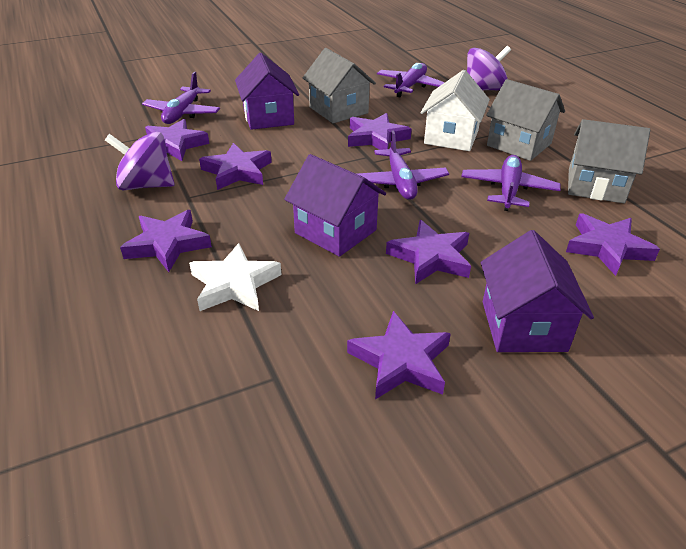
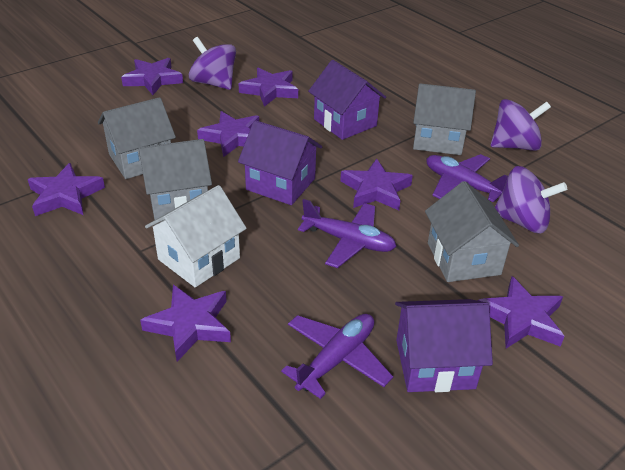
grey house: [303,48,376,123] [486,79,565,161] [568,119,650,204] = 3 -> [98,97,176,179] [139,139,212,220] [413,83,476,155] [425,181,519,282] = 4
purple plane: [142,72,220,124] [358,130,449,200] [377,63,445,97] [461,155,561,211] = 4 -> [281,314,393,399] [298,199,397,268] [427,154,508,202] = 3
purple spinning top: [105,132,174,190] [467,46,511,90] = 2 -> [189,37,236,90] [491,99,551,151] [495,166,567,233] = 3
white star: [189,243,281,311] = 1 -> none = 0

